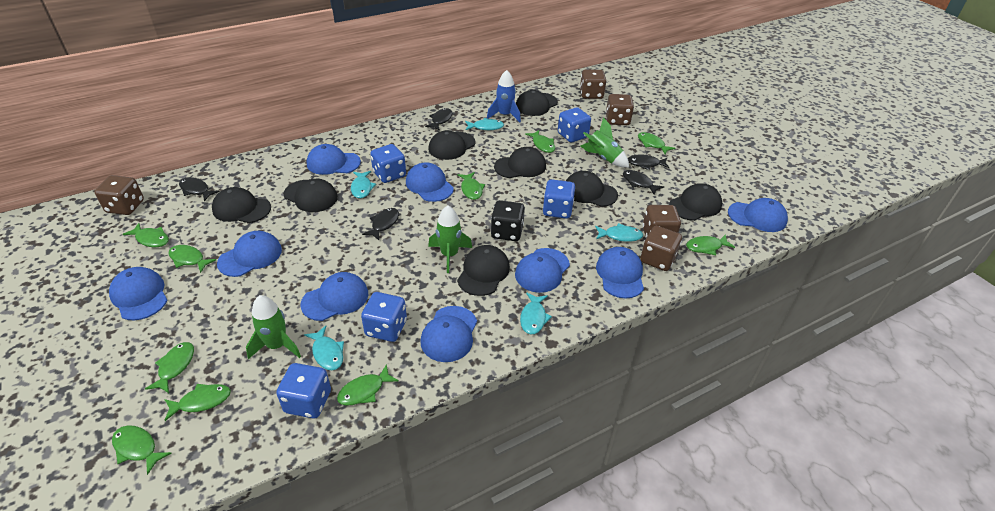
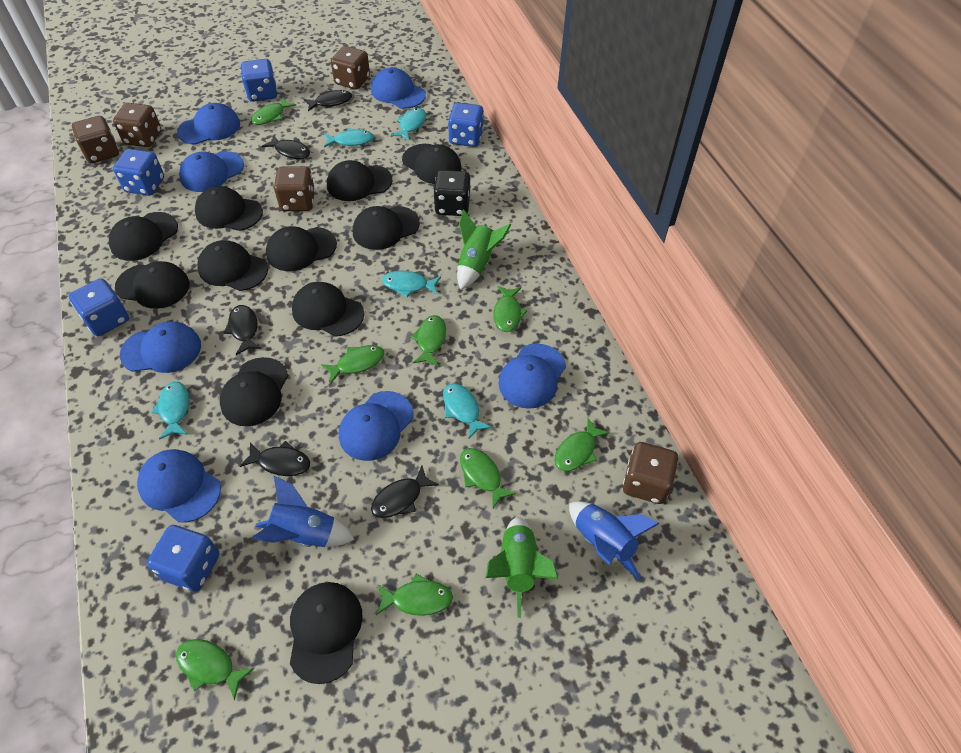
black cap: [212,187,271,223] [284,179,338,212] [428,130,476,160] [457,245,510,296] [494,147,546,178] [516,90,558,116] [566,171,618,207] [669,183,722,221] = 8 -> [109,212,178,261] [115,261,189,309] [195,186,263,231] [197,240,268,291] [220,357,288,426] [266,226,337,271] [290,582,363,684] [292,282,364,336] [327,160,392,201] [353,206,420,250] [402,144,462,184] = 11
blue cap: [109,267,167,320] [217,231,282,277] [300,272,368,321] [307,144,361,175] [406,162,454,202] [421,306,477,362] [515,248,570,293] [596,247,644,299] [728,198,788,232] = 9 -> [120,322,201,373] [137,449,221,523] [177,103,240,145] [179,151,244,192] [339,391,414,461] [371,67,426,109] [499,344,566,409] = 7
blue rocket: [487,70,521,122] = 1 -> [252,476,355,547] [569,501,660,580] = 2
green fish: [112,425,172,475] [123,223,169,247] [145,342,194,393] [164,384,231,421] [168,245,216,273] [337,364,399,406] [458,172,485,200] [525,130,555,153] [638,132,675,154] [686,234,735,255] = 10 -> [176,639,254,700] [251,97,296,125] [321,345,385,384] [376,573,453,616] [411,315,446,366] [460,448,516,508] [493,286,528,332] [554,418,610,471] = 8
green rocket: [246,295,301,359] [428,206,472,273] [580,117,629,168] = 3 -> [457,209,511,290] [485,517,558,618] = 2

